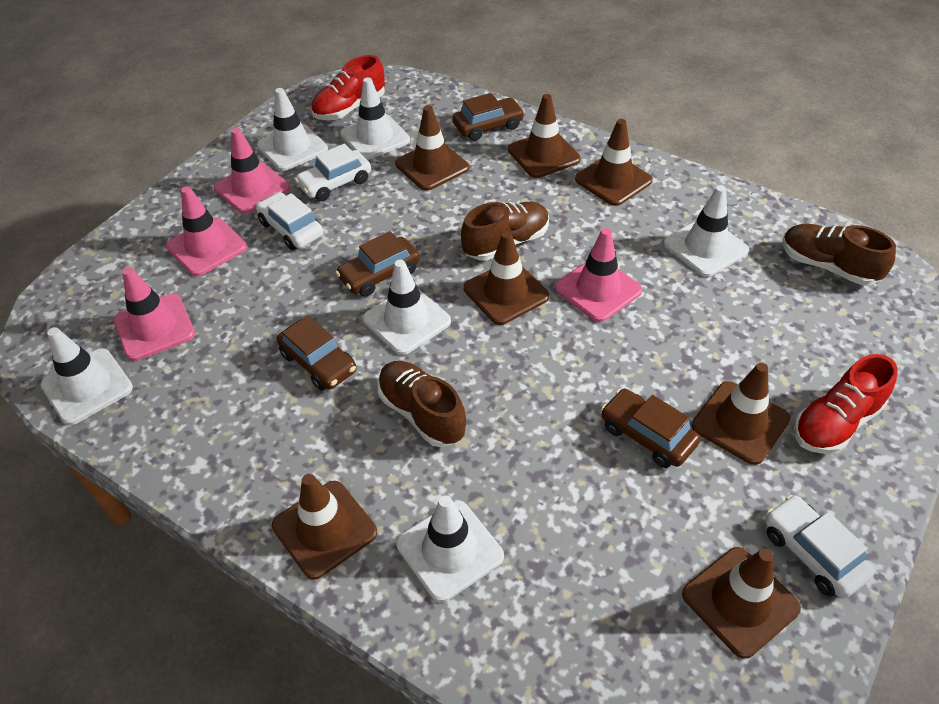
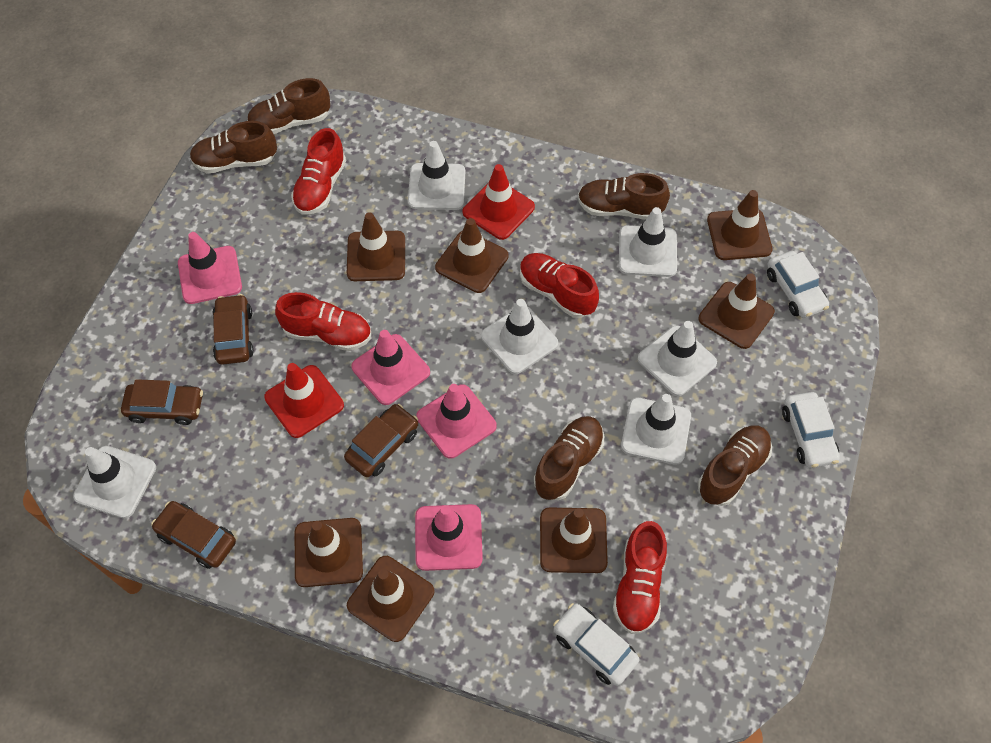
brown shoe: [377,361,466,447] [461,202,549,261] [782,224,896,286] = 3 -> [190,121,277,173] [247,78,330,134] [534,416,604,500] [578,173,670,220] [698,425,772,506] = 5
red shoe: [311,55,385,120] [794,354,897,454] = 2 -> [275,292,371,351] [291,128,346,215] [520,253,599,318] [613,521,667,634] = 4
red traffic cone: none = 0 -> [264,363,344,438] [462,164,535,240] = 2

